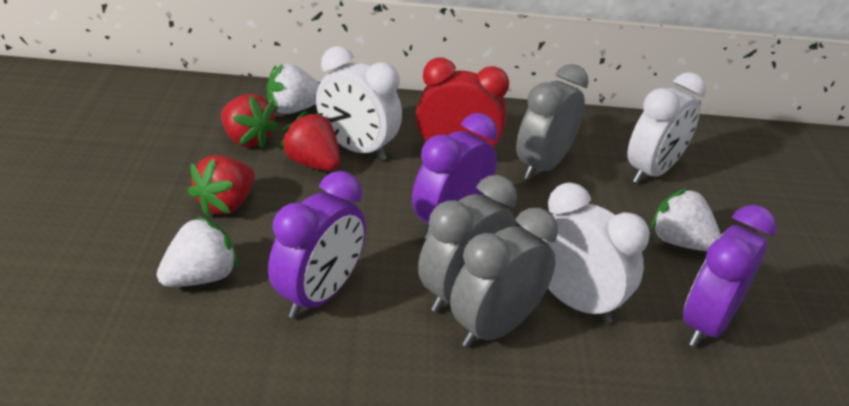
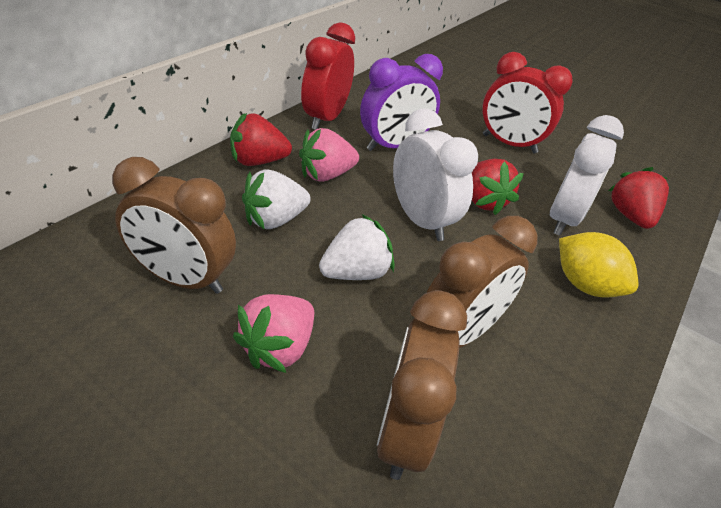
brown clock: none = 0 -> [112,157,236,294] [377,290,467,480] [426,216,538,348] = 3
grey clock: [418,175,517,313] [450,208,558,348] [516,64,589,180] = 3 -> none = 0
pink strawberry: none = 0 -> [233,294,314,373] [299,128,359,182] = 2
purple clock: [268,171,366,319] [412,113,498,239] [683,205,777,347] = 3 -> [360,54,443,151] = 1
red clock: [416,58,509,147] = 1 -> [301,22,355,130] [482,52,573,153] = 2
white clock: [316,46,402,161] [541,183,650,323] [627,72,706,184] = 3 -> [393,108,478,241] [550,115,624,236] = 2
white strawberry: [157,215,239,287] [267,64,320,114] [651,188,721,251] = 3 -> [242,170,311,230] [319,214,394,280] = 2
yellow lemon: none = 0 -> [559,232,638,298] = 1

